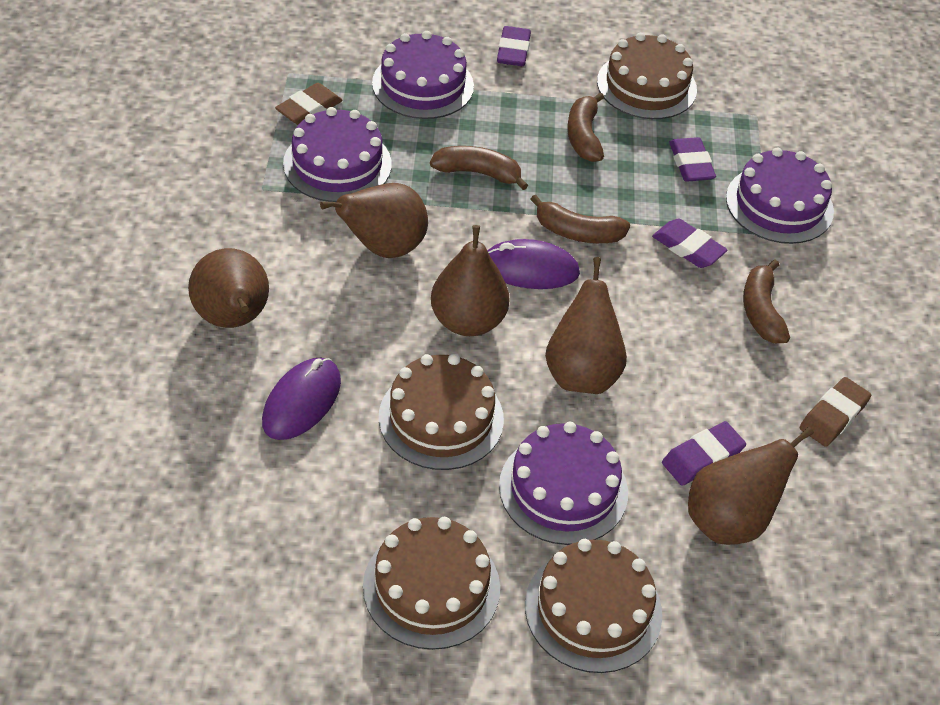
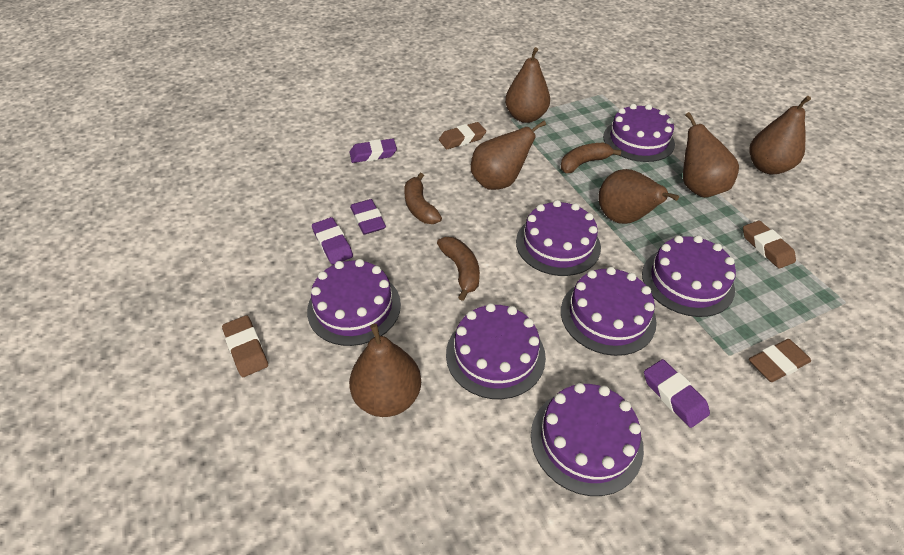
brown banana: [430,146,528,190] [530,195,630,243] [567,92,604,162] [743,260,790,343] = 4 -> [404,173,442,224] [437,237,480,301] [561,143,621,173] = 3
brown cake: [363,517,500,650] [379,354,504,470] [525,539,662,673] [597,33,697,119] = 4 -> none = 0
brown eraser: [275,83,343,125] [800,377,871,447] = 2 -> [222,315,268,377] [439,122,486,149] [743,220,796,269] [749,339,811,382] = 4
brown pear: [188,248,269,328] [320,183,428,258] [431,225,510,336] [545,257,627,394] [688,427,814,545] = 5 -> [349,323,421,417] [471,121,546,190] [505,47,550,123] [598,169,679,224] [683,112,739,198] [749,96,811,174] = 6
purple cake: [283,107,392,202] [372,31,474,119] [499,422,628,545] [726,147,834,244] = 4 -> [307,259,401,346] [446,303,546,399] [516,200,601,276] [531,383,644,496] [561,267,657,356] [603,104,675,162] [642,235,736,317] = 7
purple mouse: [262,358,341,440] [487,239,580,289] = 2 -> none = 0

